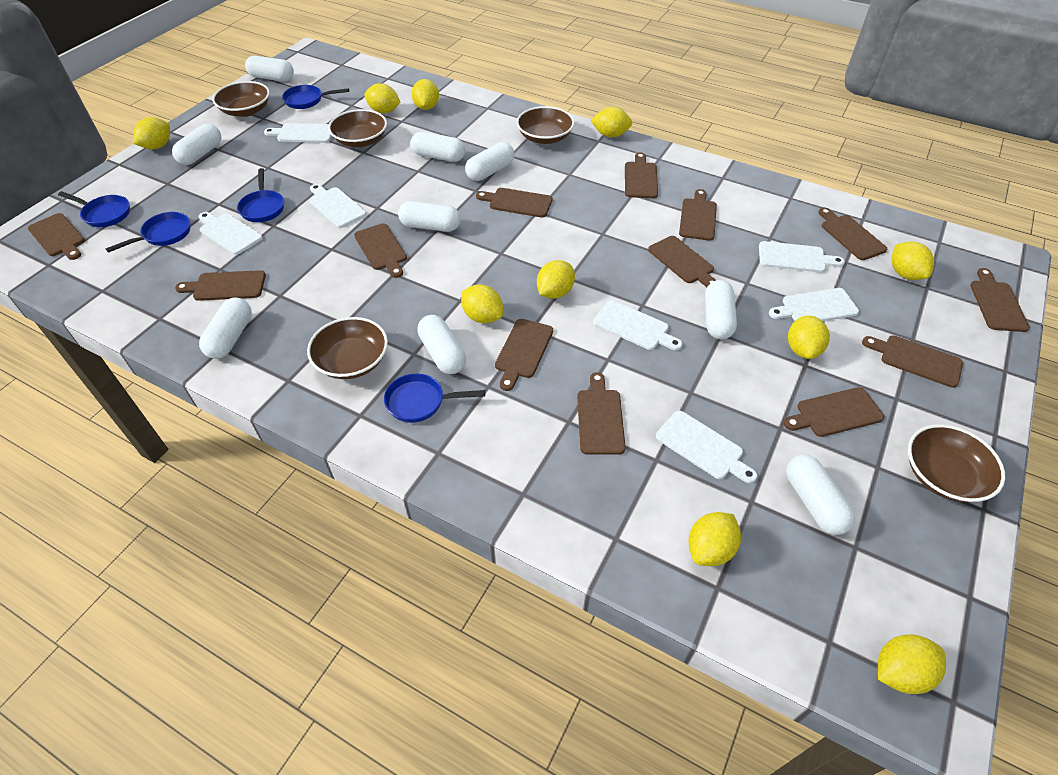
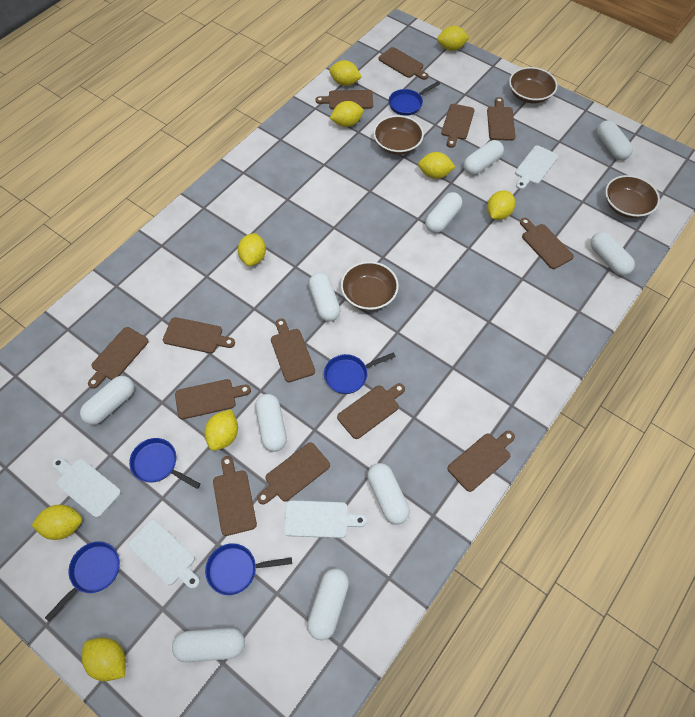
brown bowl: [212,81,270,117] [307,317,388,379] [328,109,387,147] [516,106,574,144] [908,424,1005,502] = 5 -> [341,261,399,311] [373,115,424,155] [509,67,558,104] [605,175,660,218] = 4
white capsule: [172,124,221,165] [199,298,252,359] [245,56,294,81] [398,201,461,232] [411,132,465,162] [417,315,466,374] [465,142,514,181] [705,280,737,339] [786,455,855,535] = 9 -> [80,376,134,425] [172,628,245,662] [255,394,287,452] [307,568,349,641] [309,273,341,322] [367,463,410,524] [425,192,462,233] [464,140,504,175] [591,232,635,276] [597,120,633,160] = 10
white cutting board: [199,212,263,255] [264,123,332,143] [310,184,366,228] [593,300,683,350] [656,411,758,483] [759,241,845,272] [769,288,859,321] = 7 -> [52,457,121,518] [128,519,200,589] [284,500,367,538] [515,145,558,189] = 4
yellow lemon: [133,117,170,149] [364,83,400,113] [411,79,439,110] [461,284,503,323] [537,260,575,299] [591,107,632,137] [688,512,741,566] [788,316,830,359] [878,635,946,694] [891,242,934,280] = 10 -> [31,505,82,540] [82,637,126,681] [204,409,238,451] [238,233,266,266] [329,60,362,86] [330,101,364,127] [418,152,455,179] [437,26,470,51] [487,190,515,220] = 9

